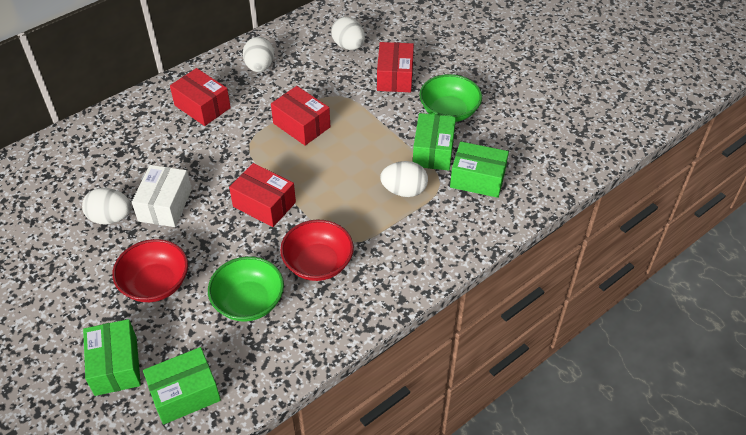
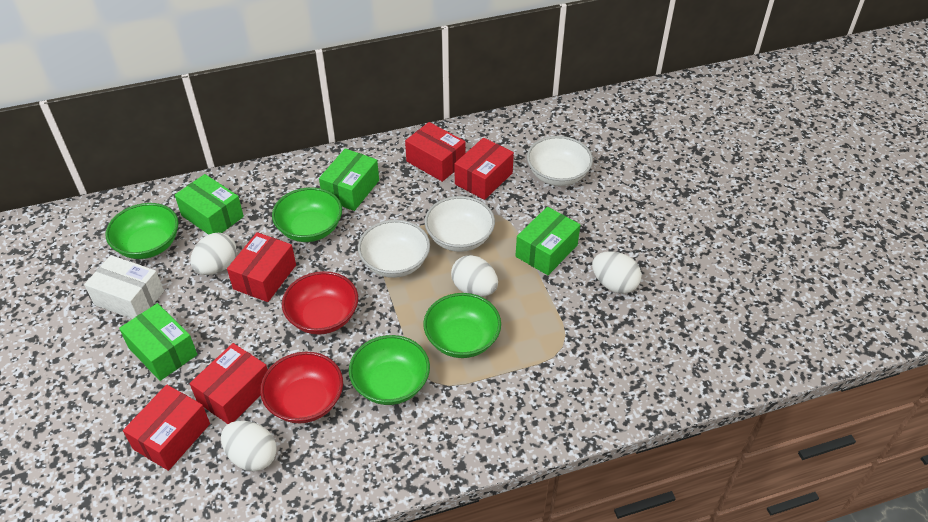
green bowl: [208,256,284,322] [419,74,482,122] = 2 -> [105,203,179,259] [272,187,342,242] [349,335,430,405] [423,293,501,358] = 4
red box: [170,68,231,126] [229,163,296,227] [271,86,330,146] [377,42,414,92] = 4 -> [123,385,210,471] [189,343,268,424] [227,232,296,302] [405,122,466,182] [454,137,514,200] = 5
white bowl: none = 0 -> [358,220,430,278] [425,196,495,252] [527,136,593,186] = 3

